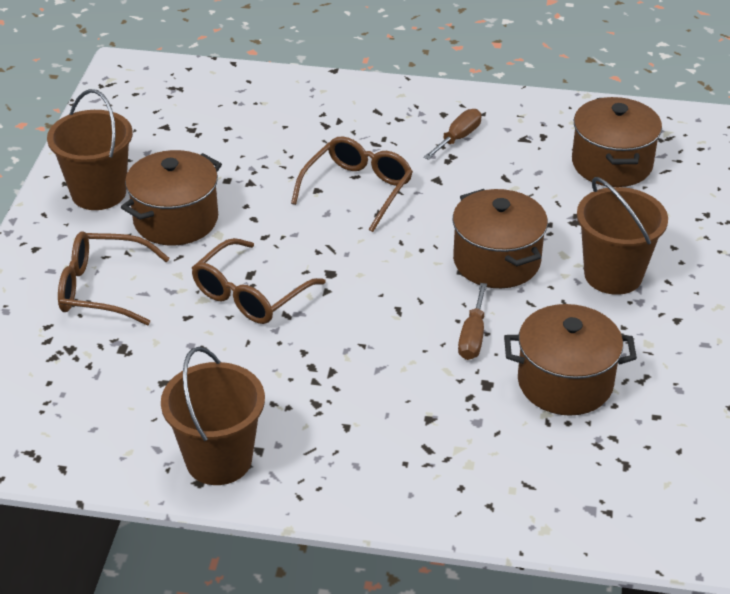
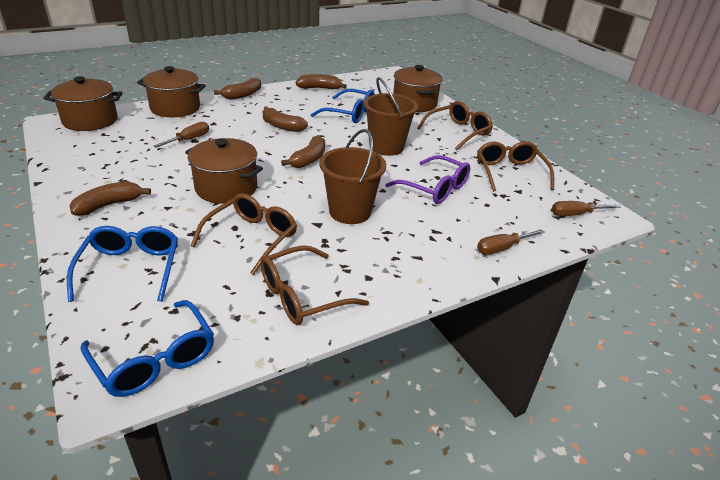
blue glasses: none = 0 -> [67,226,178,302] [80,300,214,397] [311,89,375,123] = 3
brown banana: none = 0 -> [69,181,151,216] [214,78,261,100] [263,106,308,132] [281,135,325,168] [296,74,347,90] = 5
brown bucket: [47,89,133,210] [161,347,265,485] [577,177,668,295] = 3 -> [319,129,386,224] [364,77,418,156] = 2
brown glasses: [58,231,170,325] [192,238,326,324] [291,136,413,232] = 3 -> [191,193,297,275] [260,245,369,325] [417,101,493,150] [477,141,554,192] = 4
brown screwdriver: [423,109,482,160] [458,283,487,360] = 2 -> [154,122,209,148] [477,229,545,255] [552,201,621,216] = 3
purple glasses: none = 0 -> [385,155,470,204] = 1

